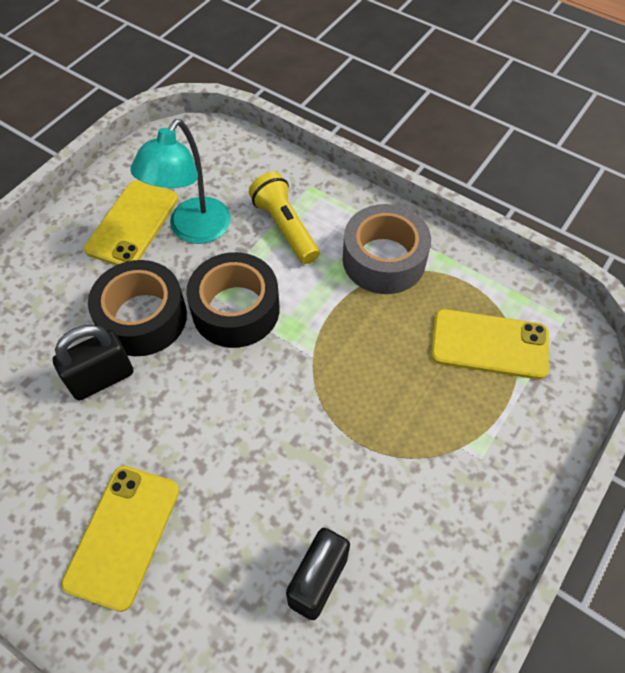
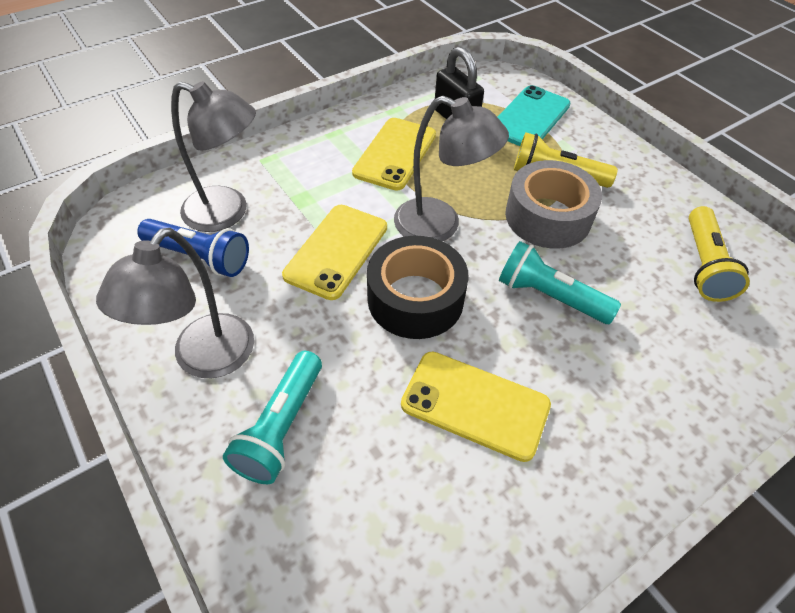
black padlock: [53,325,133,400] [286,528,350,620] = 2 -> [435,47,484,119] = 1
black tape: [88,260,187,356] [186,252,279,348] = 2 -> [367,236,469,339] = 1
blue flashlight: none = 0 -> [137,219,249,277] = 1
grey lamp: none = 0 -> [96,228,254,378] [171,81,256,232] [394,96,509,241] = 3
turquoise flashlight: none = 0 -> [223,351,322,484] [499,241,621,324] = 2
turquoise lamp: [130,119,231,244] = 1 -> none = 0
turquoise phone: none = 0 -> [498,85,570,146] = 1
yellow flashlight: [249,172,319,264] = 1 -> [514,132,618,188] [689,206,750,302] = 2

